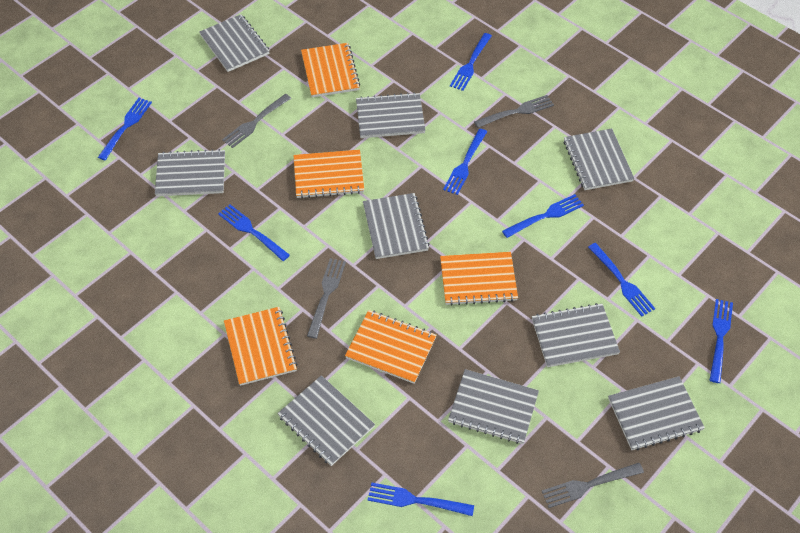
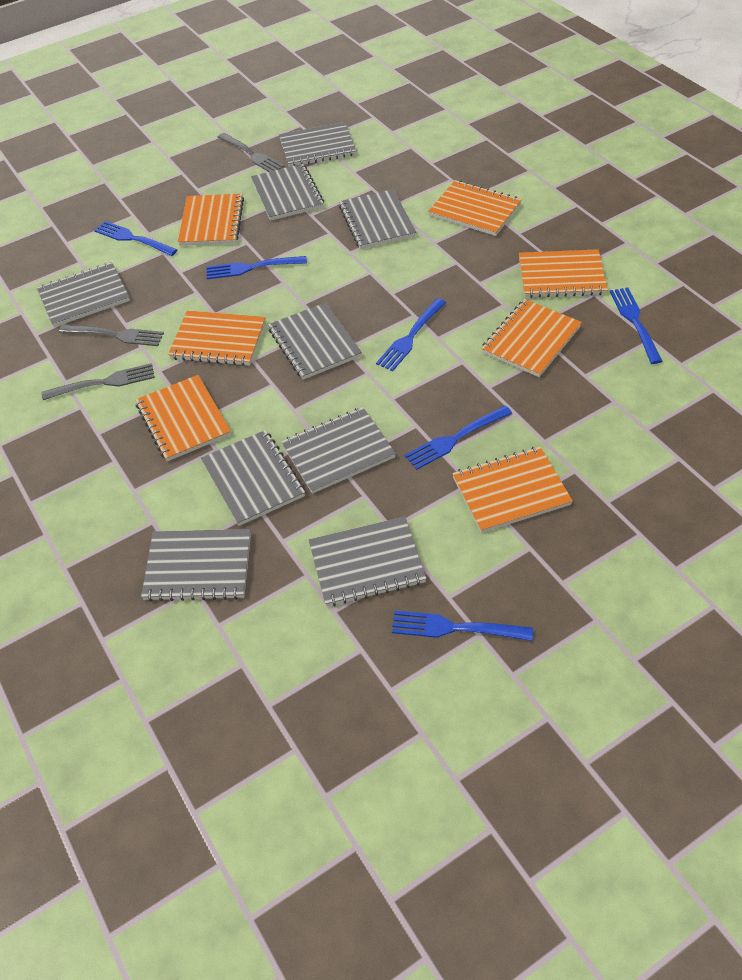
blue fork: [98,98,152,160] [218,204,290,261] [368,482,474,516] [443,128,487,195] [450,33,492,91] [502,194,584,238] [588,243,655,316] [709,299,733,383] = 8 -> [94,221,177,256] [206,256,307,279] [376,298,446,371] [392,611,533,641] [405,406,512,470] [610,288,663,364] = 6
grey fork: [222,94,291,148] [307,258,346,339] [474,95,554,128] [542,463,644,508] = 4 -> [42,363,155,400] [59,325,164,346] [217,133,284,172] = 3
orange notebook: [224,307,297,386] [293,150,364,199] [301,43,360,97] [345,310,437,384] [440,252,518,306] = 5 -> [135,375,231,461] [168,311,266,366] [178,194,244,246] [428,180,522,236] [452,447,573,533] [481,299,582,377] [519,249,608,298] = 7

